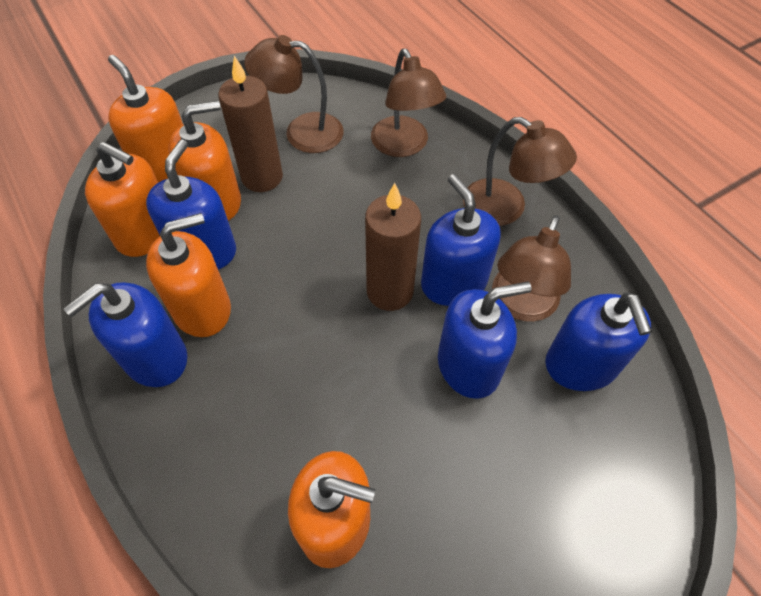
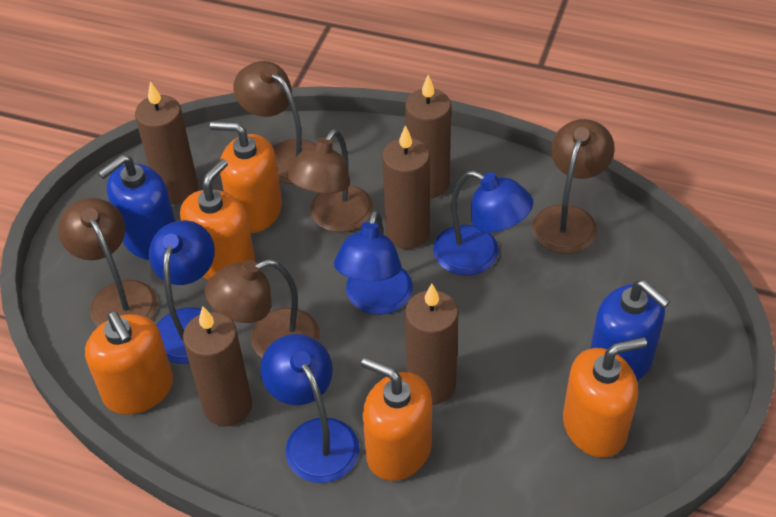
blue lamp: none = 0 -> [149,220,215,364] [260,334,360,483] [334,210,413,315] [433,171,533,276] = 4
blue soap dispenser: [64,282,187,387] [146,139,236,270] [421,174,501,306] [438,282,531,399] [545,292,652,391] = 5 -> [98,155,175,260] [590,280,670,381] = 2
brown candle: [218,56,283,192] [365,183,421,311] = 2 -> [135,81,198,204] [183,306,252,426] [382,125,430,249] [405,75,451,198] [405,284,459,405] = 5
brown lamp: [244,35,344,153] [371,48,446,157] [463,117,577,226] [492,215,571,322] = 4 -> [58,198,158,327] [205,259,320,358] [233,61,315,184] [287,129,373,232] [532,119,615,254] = 5

